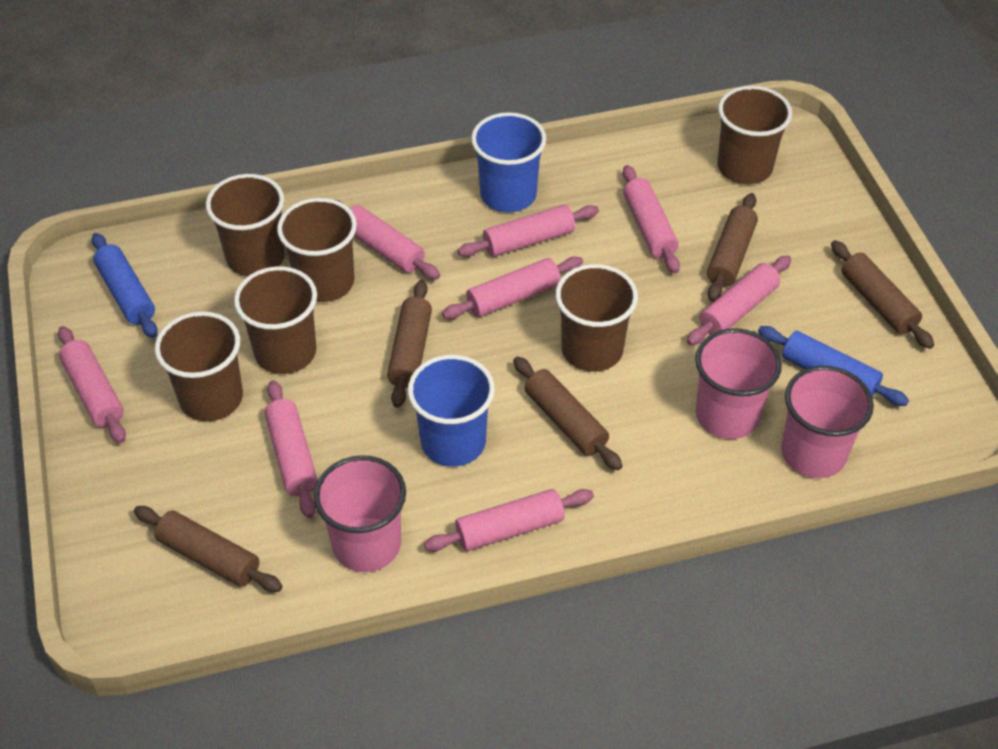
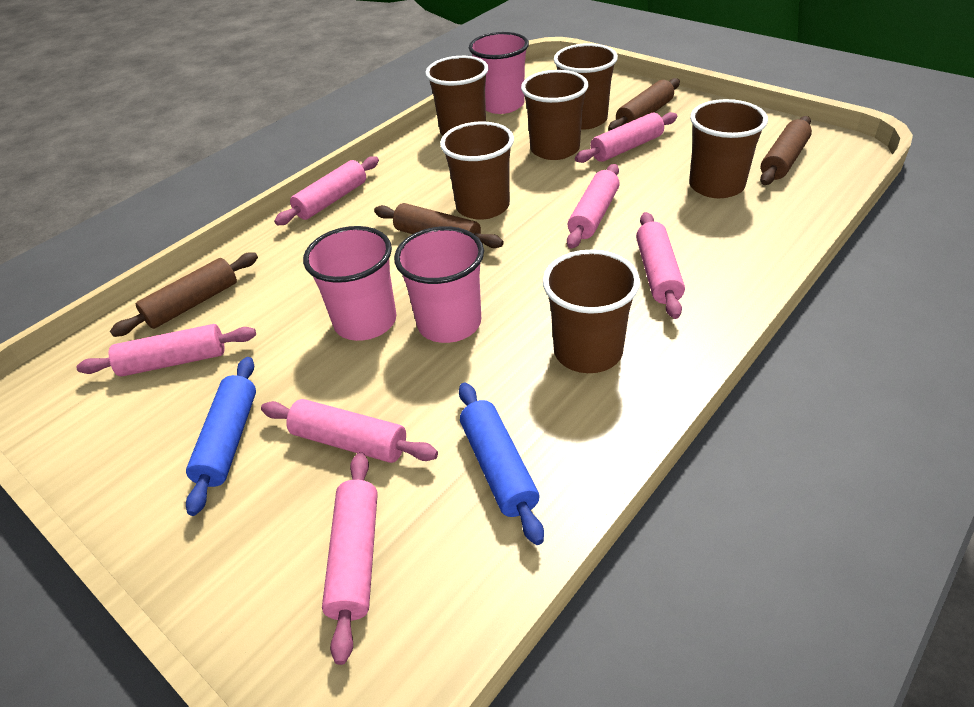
blue cup: [408,355,495,467] [471,112,546,212] = 2 -> none = 0
brown rolling pin: [134,506,282,592] [387,280,432,408] [513,357,622,470] [707,193,758,302] [831,240,934,349] = 5 -> [110,252,258,337] [374,203,504,248] [608,78,680,131] [760,116,812,185] = 4
pink rolling pin: [58,326,126,443] [265,380,318,518] [336,200,440,280] [424,489,594,551] [442,256,583,319] [458,205,599,257] [623,165,680,273] [687,255,791,345] = 8 -> [76,324,256,377] [261,399,438,463] [274,156,379,225] [322,452,378,665] [567,164,620,249] [575,112,677,163] [636,212,685,319] = 7

